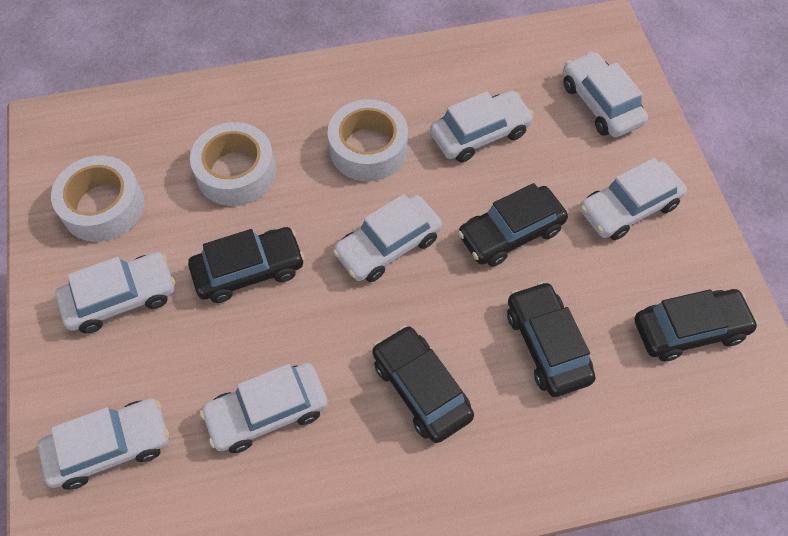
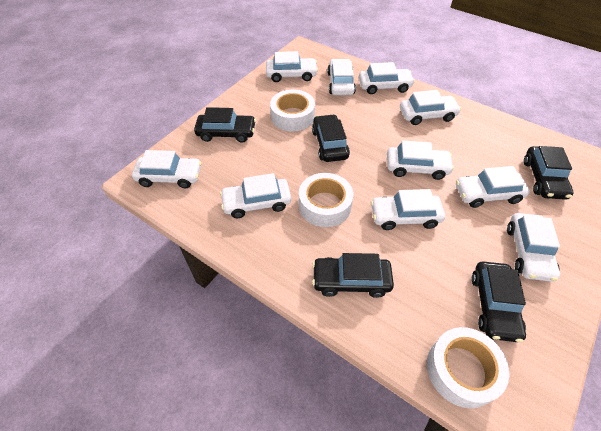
white car: [38,399,169,490] [56,252,175,333] [200,363,328,453] [333,194,442,282] [430,91,534,162] [563,52,648,137] [580,158,687,240] = 7 -> [132,150,201,188] [220,173,291,218] [266,51,318,82] [327,59,356,95] [359,62,415,94] [371,189,445,230] [387,141,454,180] [400,90,461,125] [456,166,530,208] [507,213,560,282] = 10

